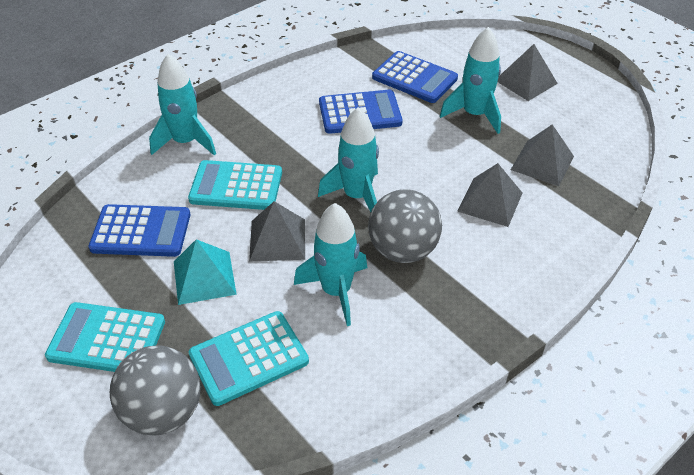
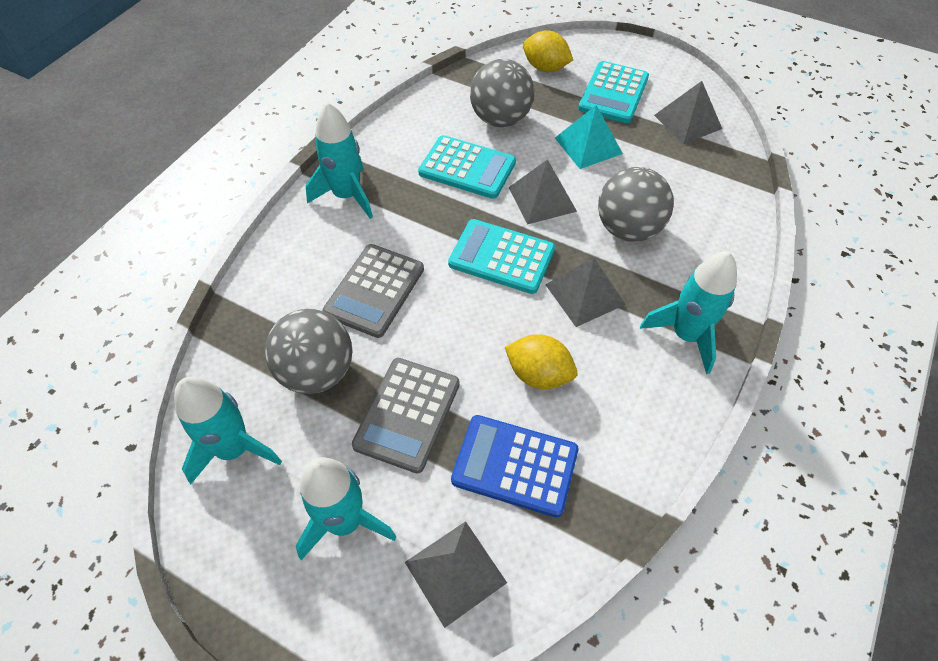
blue calculator: [88,204,190,257] [319,90,403,134] [372,51,458,103] = 3 -> [451,415,579,518] = 1
grey ball: [110,345,201,436] [368,189,442,263] = 2 -> [265,309,352,394] [470,59,534,127] [598,167,674,242] = 3
grey calculator: none = 0 -> [322,244,424,338] [352,358,460,473] = 2
yellow lemon: none = 0 -> [505,335,577,389] [523,30,573,72] = 2

